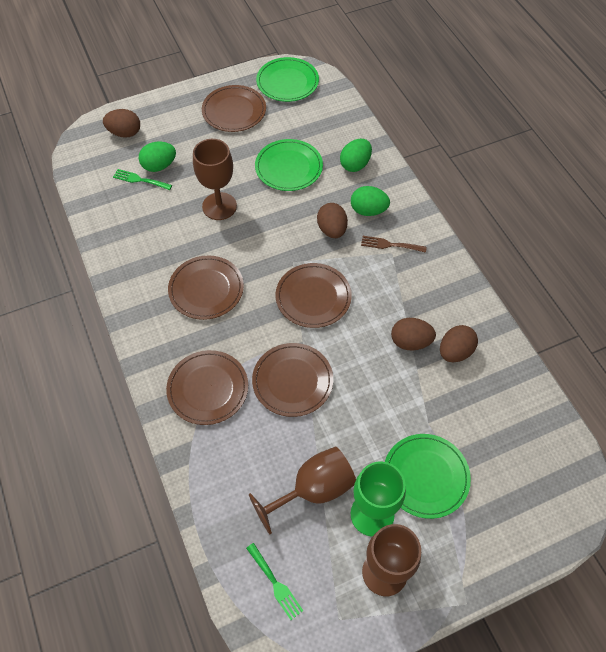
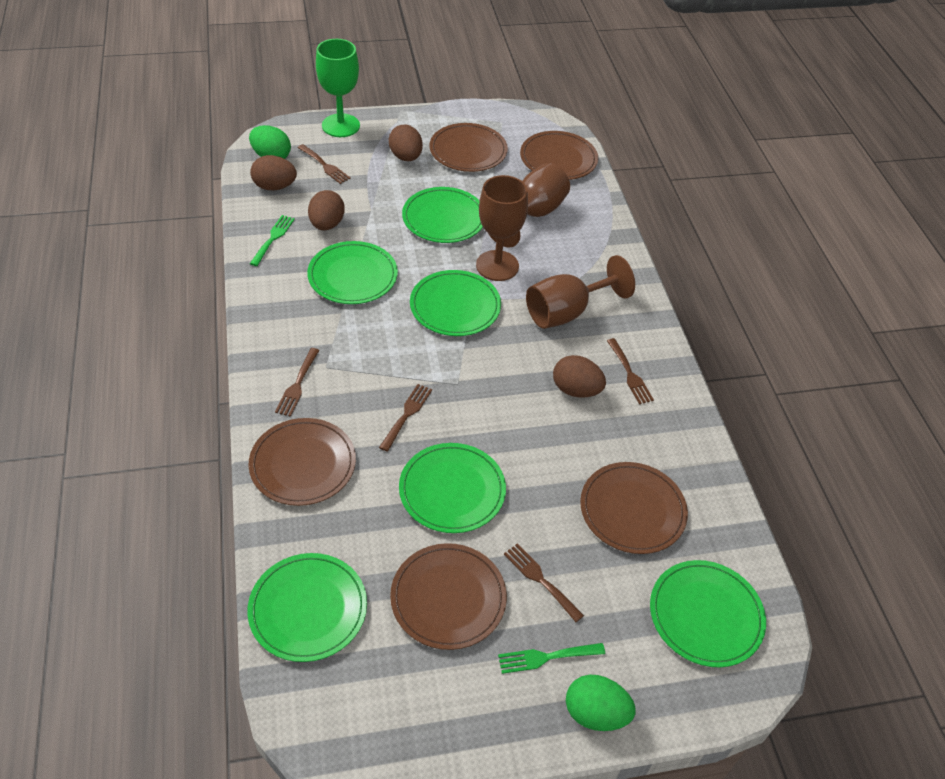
brown fork: [361,236,427,253] = 1 -> [275,348,320,417] [298,144,351,184] [379,384,432,452] [504,543,584,622] [607,338,654,404] = 5
green egg: [139,142,176,172] [340,139,372,172] [351,186,390,216] = 3 -> [249,125,291,159] [566,675,636,731] = 2
green plate: [255,139,323,191] [256,57,319,102] [385,434,471,519] = 3 -> [247,553,367,662] [307,241,398,304] [399,443,506,533] [402,187,483,243] [410,270,501,336] [650,560,766,667] = 6

